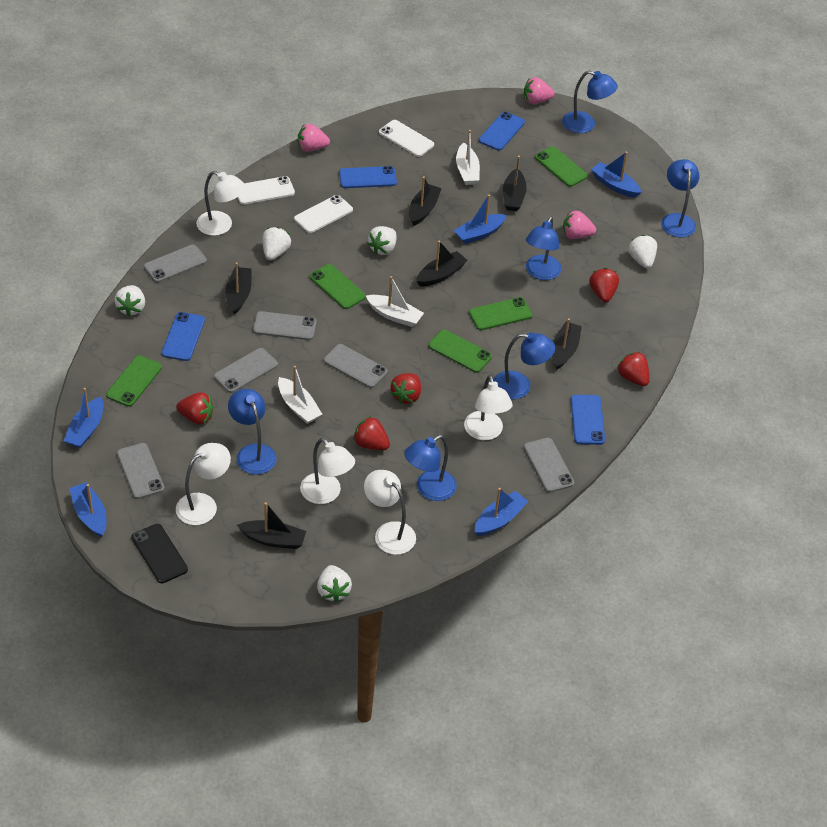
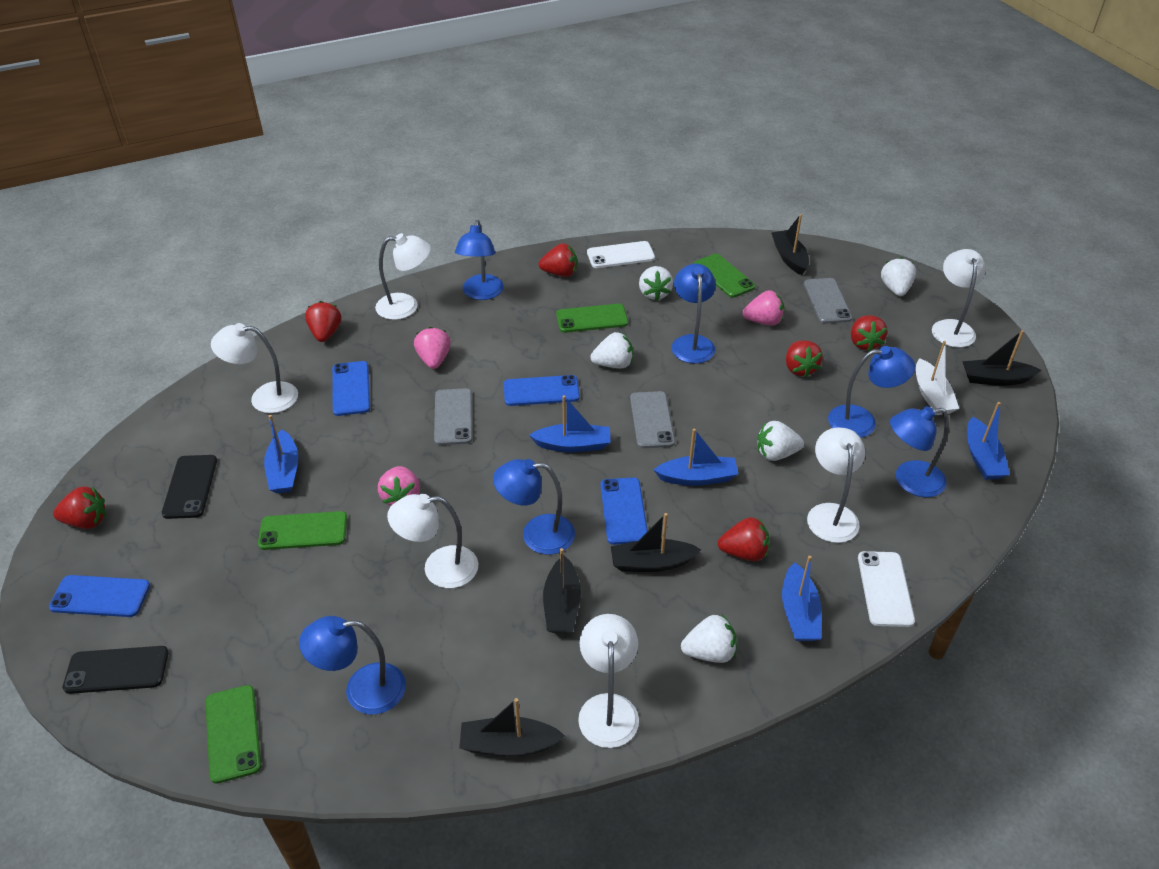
black boat: [225,262,251,315] [237,502,306,549] [409,176,442,226] [416,241,468,287] [503,156,527,211] [552,318,582,370] = 6 -> [459,698,565,756] [543,548,581,633] [611,513,702,572] [771,214,809,275] [962,330,1041,386] = 5
black phone: [131,524,188,583] = 1 -> [63,646,169,694] [162,455,217,519] = 2
green phone: [106,355,162,407] [310,264,366,309] [428,329,492,373] [469,297,533,330] [535,146,588,187] = 5 -> [205,685,261,784] [258,511,347,550] [556,304,628,333] [694,254,755,298] = 4
grey phone: [117,443,164,499] [144,245,207,283] [214,348,278,393] [253,311,316,340] [324,344,388,388] [524,438,574,493] = 6 -> [434,388,472,445] [630,391,675,448] [804,278,852,324] = 3
red strawberry: [176,392,214,424] [353,416,390,450] [390,373,421,404] [589,268,619,302] [617,352,650,386] = 5 -> [53,486,106,529] [305,301,342,342] [539,243,577,277] [718,517,770,561] [786,340,823,377] [851,315,887,351] = 6
white boat: [278,366,322,424] [366,276,424,327] [456,130,480,185] = 3 -> [916,341,959,415] = 1
white lamp: [176,443,231,525] [196,171,246,236] [300,438,355,504] [364,470,416,555] [464,375,513,440] = 5 -> [211,323,298,413] [375,233,431,320] [387,494,478,588] [578,614,639,748] [807,428,865,543] [932,249,985,348] = 6
white phone: [238,176,295,204] [294,195,353,233] [379,120,434,157] = 3 -> [587,241,655,268] [858,551,915,627] = 2

